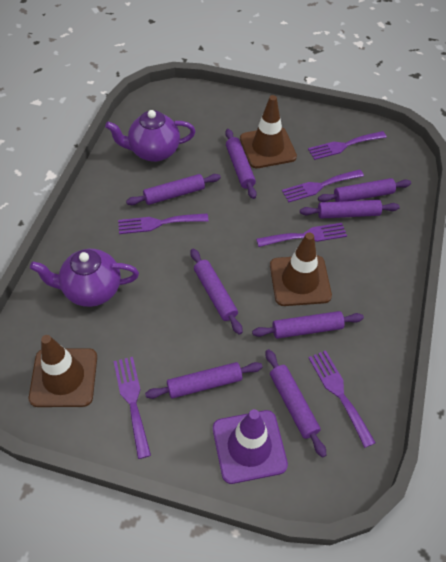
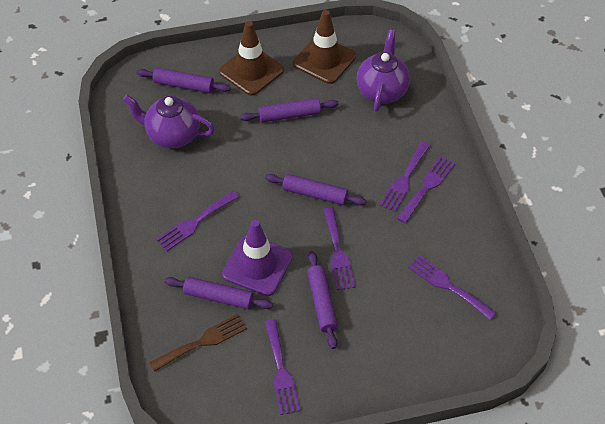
brown fork: none = 0 -> [149,314,247,372] = 1
brown traffic cone: [29,335,97,407] [240,95,297,168] [270,233,332,306] = 3 -> [219,21,284,96] [293,10,356,84] = 2
purple rolling pin: [126,174,221,205] [145,362,263,399] [190,249,243,335] [225,129,257,199] [252,311,364,339] [265,349,326,458] [300,200,400,219] [318,178,411,202] = 8 -> [136,68,231,93] [164,277,273,309] [240,98,339,123] [265,174,366,205] [307,251,338,349] = 5

